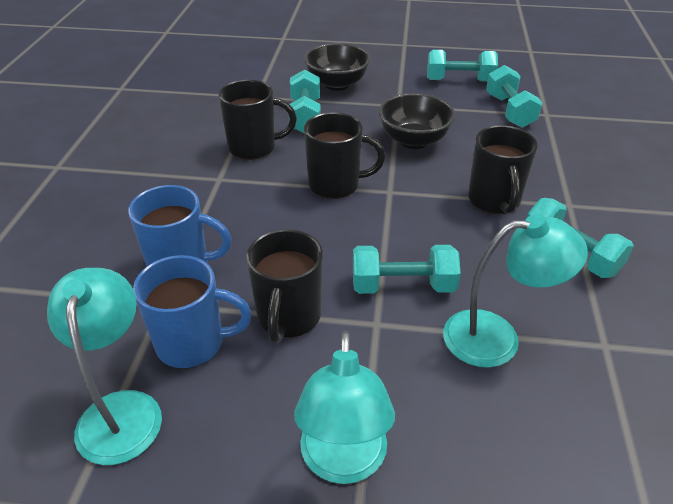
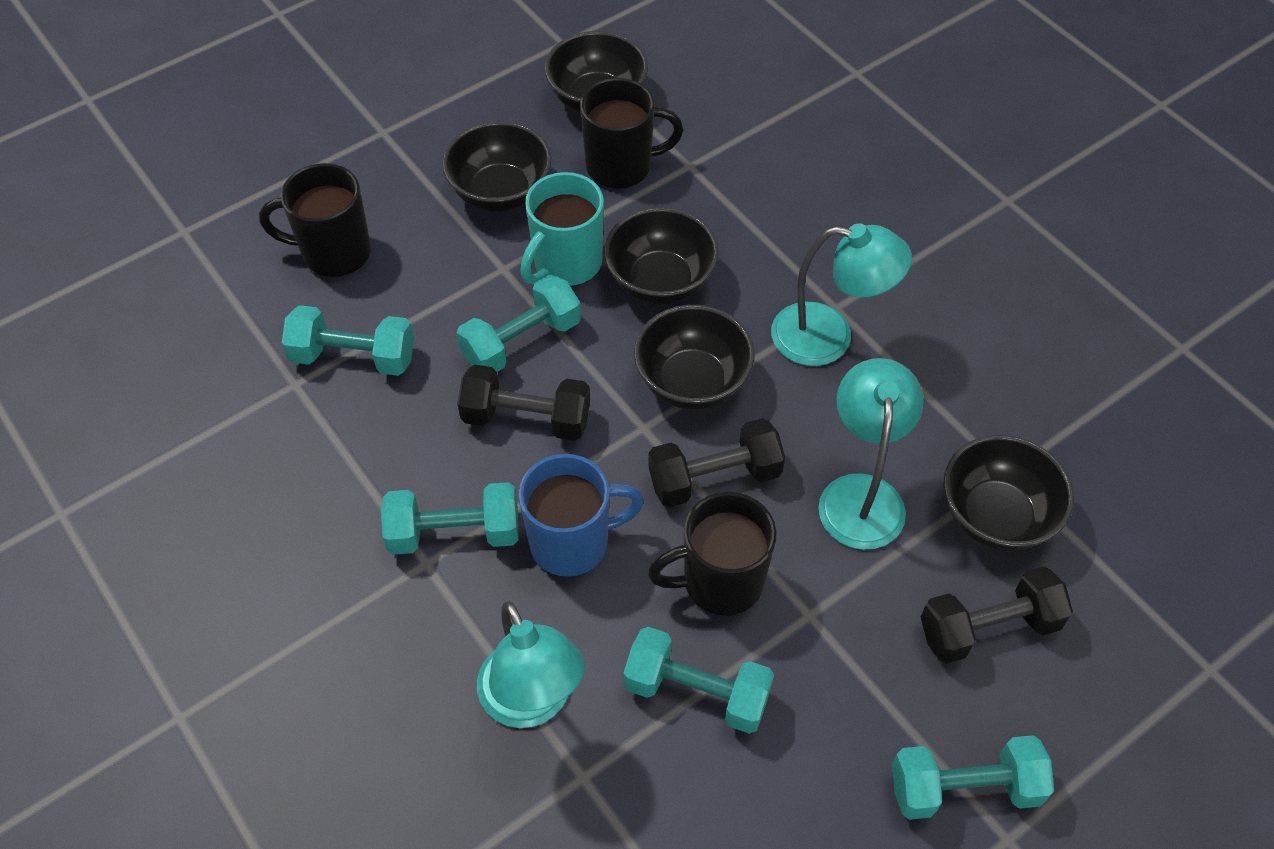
black bowl: [304,43,371,91] [379,93,455,149] = 2 -> [442,121,552,212] [544,31,648,113] [604,207,719,305] [634,305,755,410] [943,435,1074,551] = 5
black dumbbell: none = 0 -> [457,365,590,441] [648,418,785,507] [921,566,1073,663] = 3
black mug: [219,80,297,160] [246,229,323,343] [304,112,385,199] [468,125,538,214] = 4 -> [259,163,371,277] [580,78,683,189] [648,492,777,616] = 3
blue mug: [128,185,232,266] [133,255,252,369] = 2 -> [518,454,644,577] = 1
turquoise mug: none = 0 -> [520,172,604,286] = 1

